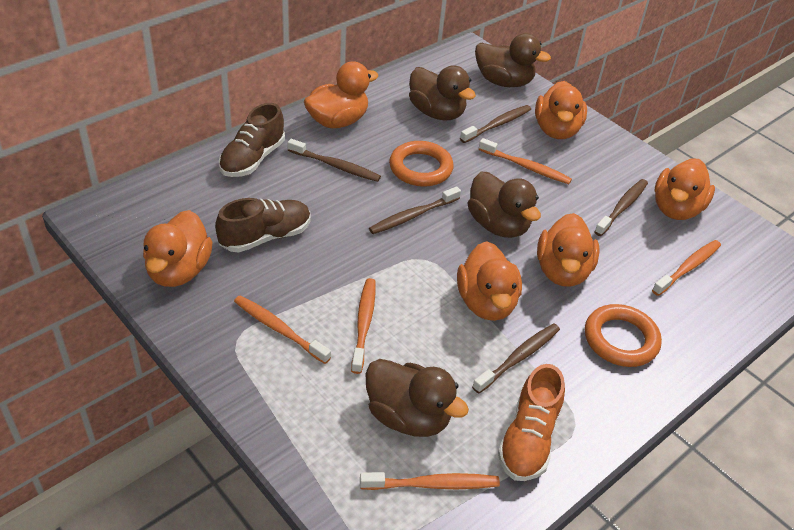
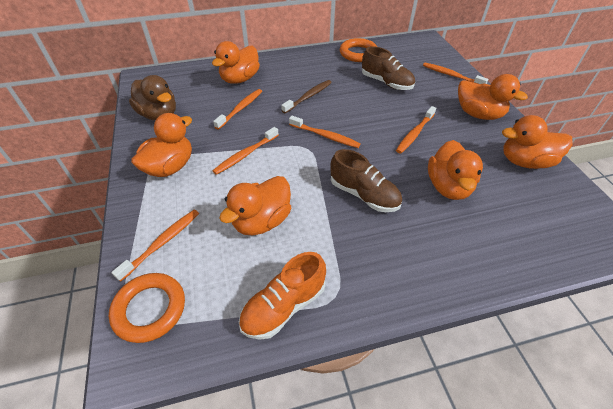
brown duck: [366,359,469,437] [409,65,476,120] [468,172,541,238] [475,33,551,87] = 4 -> [129,75,176,120] = 1
brown toothbrush: [287,139,381,182] [369,186,461,234] [460,105,531,143] [472,323,560,394] [594,179,648,236] = 5 -> [281,80,332,113] = 1
orange toothbrush: [234,296,331,364] [351,278,375,374] [360,472,500,490] [479,138,572,184] [652,240,721,296] = 5 -> [112,210,199,282] [213,89,262,129] [213,127,279,175] [289,116,361,148] [396,106,436,154] [423,63,488,84] = 6

